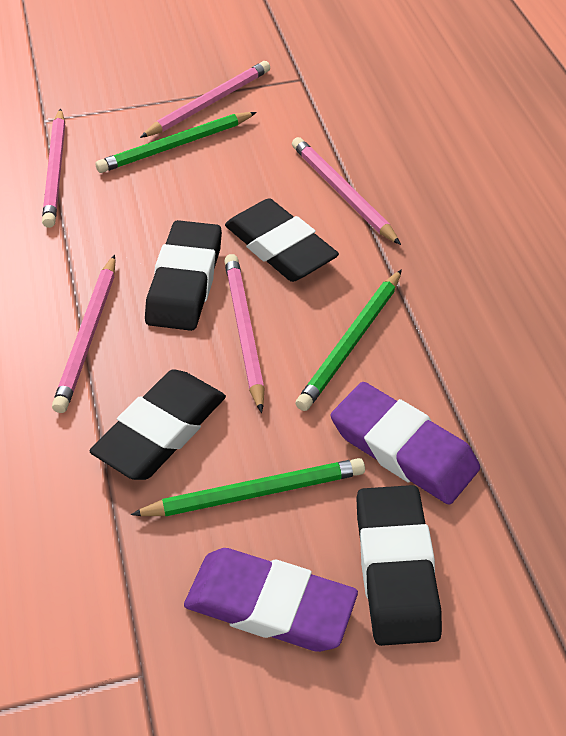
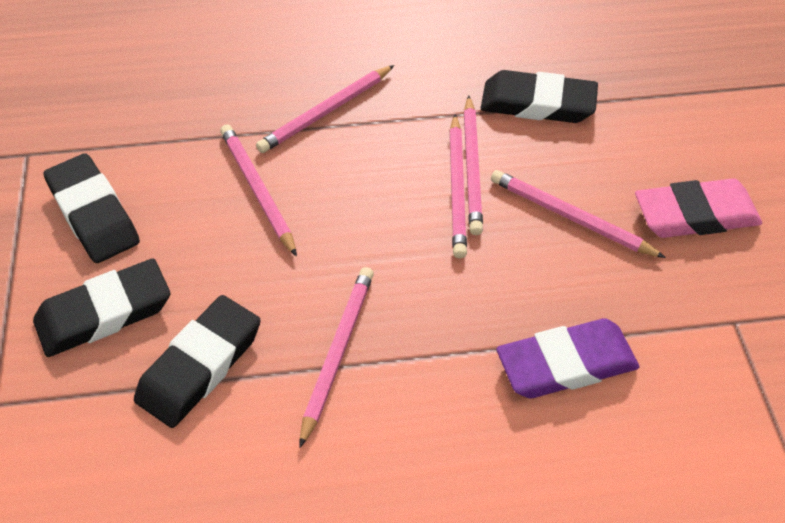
green pencil: [95,112,257,173] [131,458,365,516] [295,269,402,411] = 3 -> none = 0
pink eraser: none = 0 -> [635,178,762,238] = 1
pink pencil: [42,108,65,228] [52,255,115,413] [140,61,270,138] [224,254,265,413] [292,137,401,245] = 5 -> [220,124,297,257] [256,65,394,153] [299,267,374,448] [449,114,467,258] [463,95,483,235] [491,170,666,258] = 6
purple eraser: [184,548,358,652] [331,382,480,505] = 2 -> [496,318,639,398] = 1

